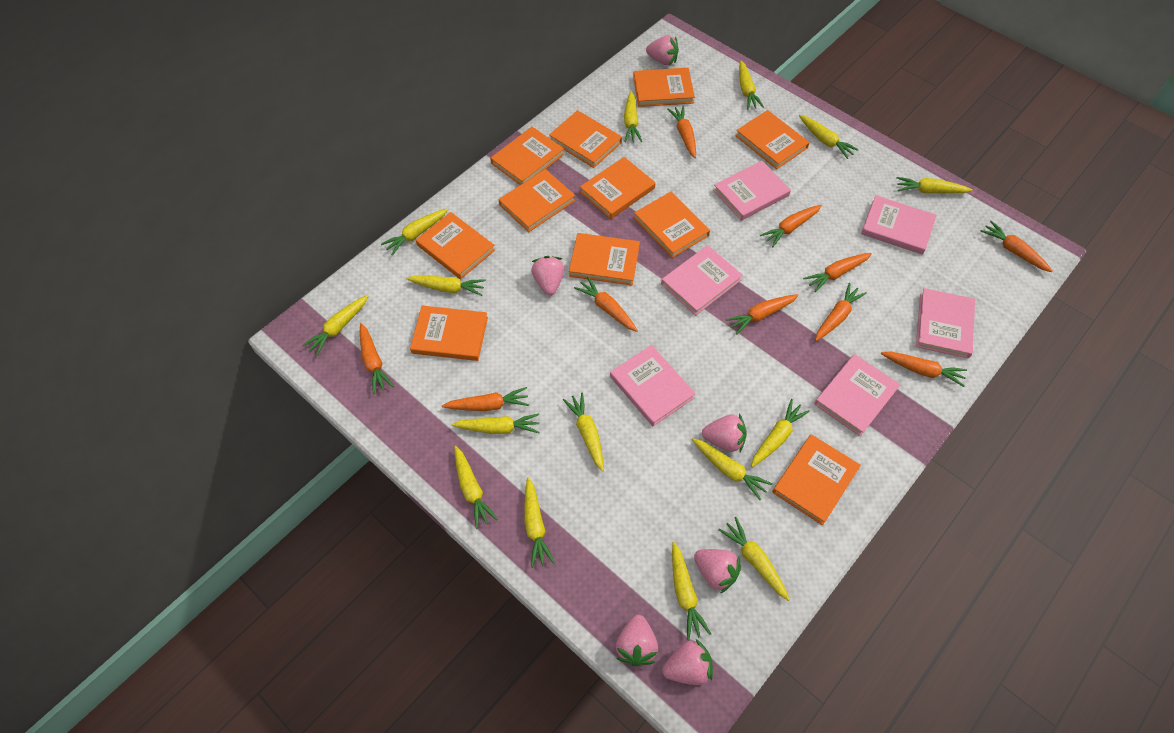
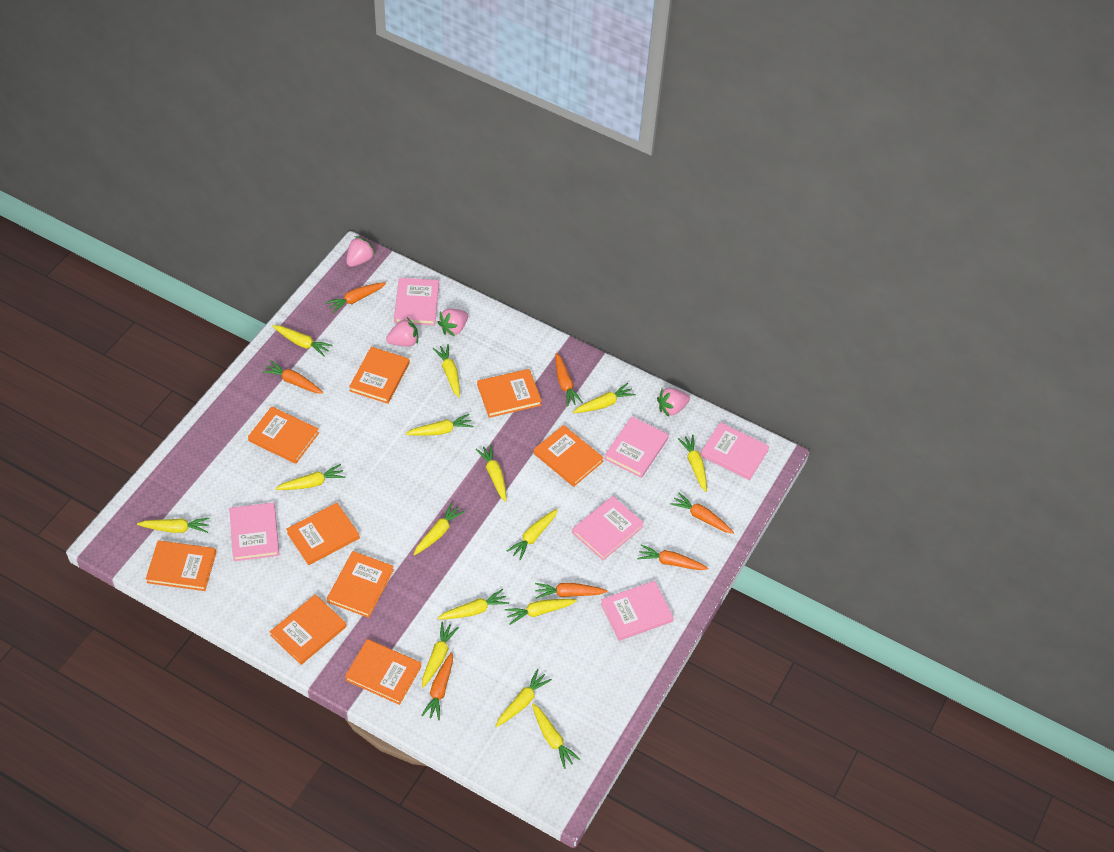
orange book: [410,305,488,361] [416,212,495,279] [490,127,564,185] [499,169,575,232] [549,110,622,168] [569,233,640,286] [580,157,656,219] [633,68,695,107] [634,192,710,258] [735,110,810,169] [772,434,861,525] = 11 -> [146,540,216,591] [248,406,319,464] [270,594,346,665] [286,503,360,565] [327,551,394,618] [345,639,421,705] [349,347,410,404] [477,369,542,418] [534,425,604,487] = 9
orange carrot: [360,323,394,394] [442,387,529,411] [574,277,638,332] [667,106,696,158] [725,294,799,335] [760,205,822,247] [803,253,872,292] [815,283,867,341] [881,352,967,387] [980,221,1053,272] = 10 -> [262,360,323,394] [325,282,386,313] [421,652,453,720] [535,583,608,599] [555,353,583,407] [637,544,708,570] [670,492,734,534] = 7
pink strawberry: [531,256,565,295] [616,615,658,666] [646,35,679,65] [662,639,713,685] [694,549,741,594] [702,414,747,452] = 6 -> [346,236,376,267] [386,318,418,346] [438,309,468,336] [657,388,690,417] = 4

